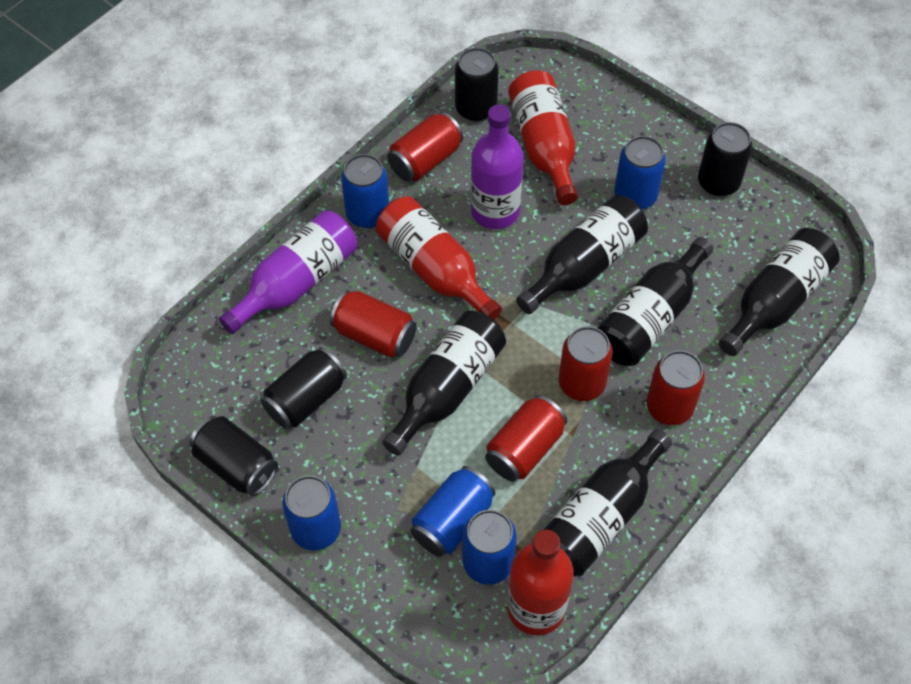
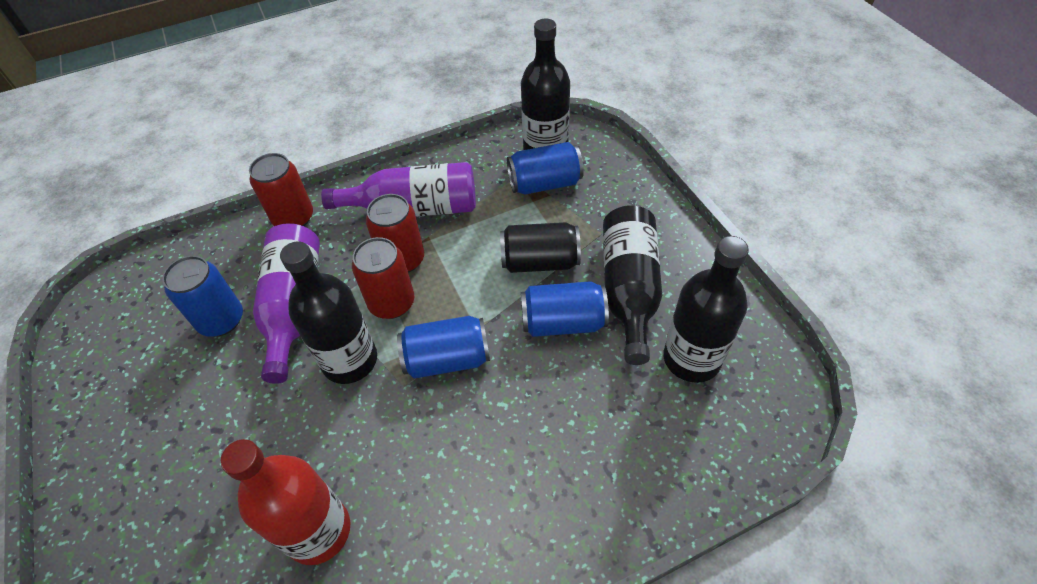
black bottle: [382,311,506,456] [516,195,648,314] [544,429,672,576] [597,237,713,366] [719,228,840,356] = 5 -> [280,241,377,384] [521,18,570,150] [603,205,662,365] [663,236,749,383] = 4
black can: [189,416,278,496] [261,347,347,429] [455,48,499,122] [698,122,752,197] = 4 -> [500,222,581,273] = 1
blue can: [282,476,341,551] [341,154,389,228] [410,466,496,557] [462,510,517,585] [614,136,666,209] = 5 -> [162,256,243,337] [397,316,490,379] [507,142,584,195] [521,281,609,337] = 4
red bottle: [376,196,502,320] [507,530,573,635] [508,70,578,205] = 3 -> [221,439,350,565] = 1
red can: [330,290,417,358] [387,112,463,181] [485,395,567,482] [559,326,613,401] [646,350,705,425] = 5 -> [249,153,313,226] [352,237,414,319] [366,194,424,273] = 3

